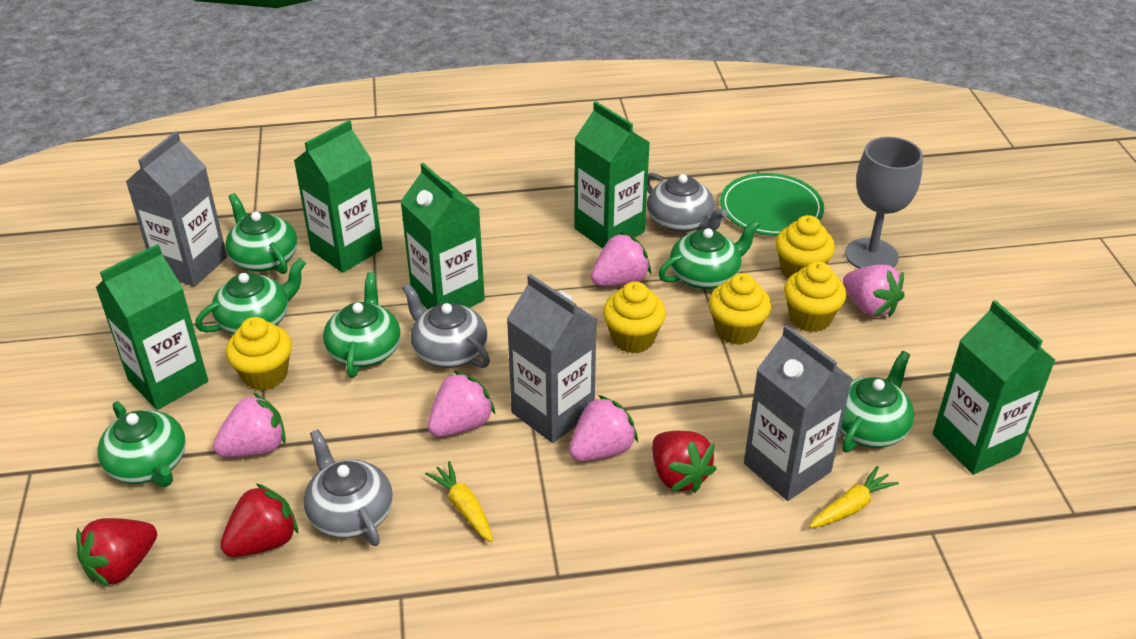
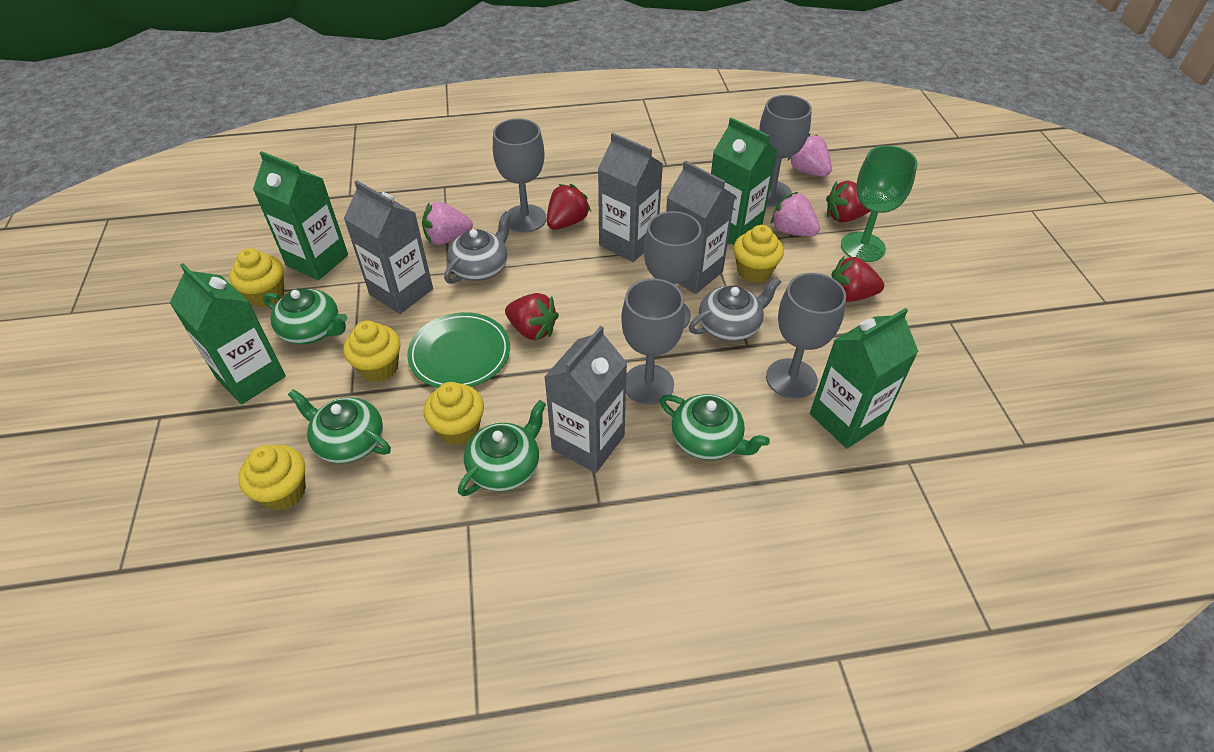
green carton: [96,244,208,410] [294,120,383,273] [400,163,485,310] [575,101,650,249] [933,300,1055,474] = 5 -> [170,263,286,404] [253,151,348,280] [711,118,777,245] [810,308,919,449] = 4
green goblet: none = 0 -> [841,146,917,262] = 1
green teapot: [97,401,186,487] [195,259,306,334] [225,193,298,274] [323,272,401,378] [659,220,760,289] [840,351,914,452] = 6 -> [263,289,347,344] [288,389,391,464] [458,400,546,496] [660,394,770,460] = 4
grey carton: [126,131,227,287] [507,274,597,443] [744,325,853,501] = 3 -> [344,180,433,314] [544,326,627,473] [598,133,663,262] [666,161,736,294] = 4
grey goblet: [845,137,923,269] = 1 -> [493,118,547,233] [621,279,685,405] [644,211,702,329] [759,95,812,207] [766,273,846,399] = 5
grey teapot: [304,429,393,546] [402,283,490,368] [647,173,728,233] = 3 -> [444,211,511,284] [689,277,781,341] = 2
pink strawberry: [213,393,286,457] [428,371,495,437] [569,395,638,461] [591,232,651,286] [843,264,904,318] = 5 -> [422,202,473,245] [771,192,820,237] [788,133,832,177] = 3
red strawberry: [76,518,157,587] [220,483,298,557] [652,431,717,493] = 3 -> [505,293,559,341] [547,184,591,230] [826,181,870,223] [832,256,884,302] = 4
yellow carrot: [425,461,493,542] [809,466,899,528] = 2 -> none = 0

